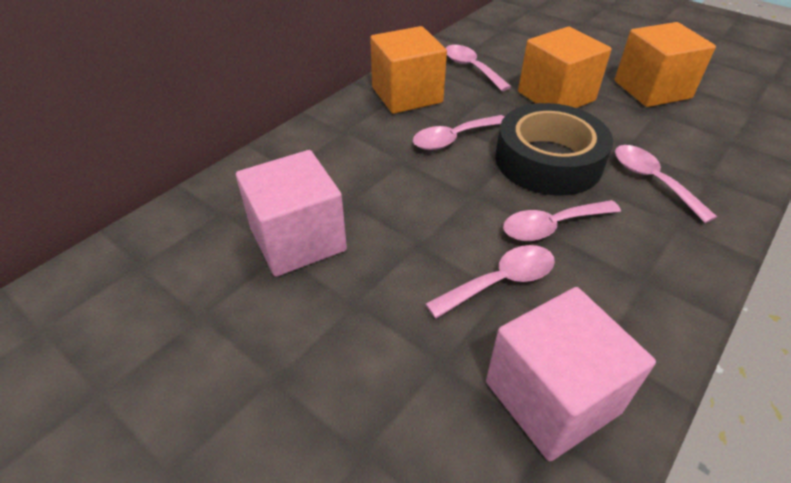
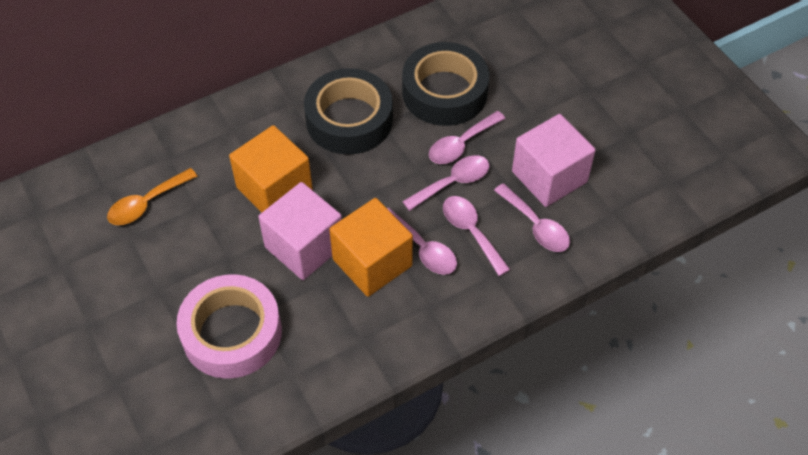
black tape: [495,103,613,196] = 1 -> [304,68,393,155] [402,42,489,126] = 2
orange cube: [370,26,447,114] [518,26,612,108] [615,22,716,107] = 3 -> [229,125,313,212] [329,198,413,297] = 2
orange spoon: none = 0 -> [107,168,197,225] = 1
pink tape: none = 0 -> [176,274,282,379] = 1

